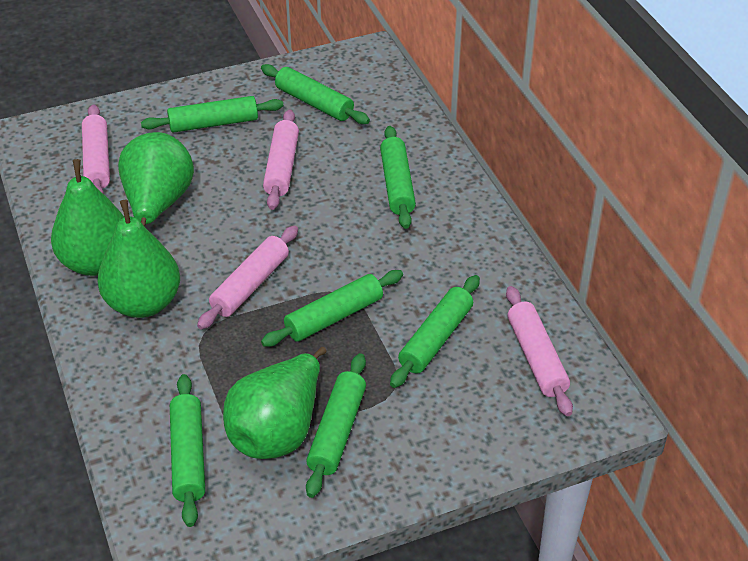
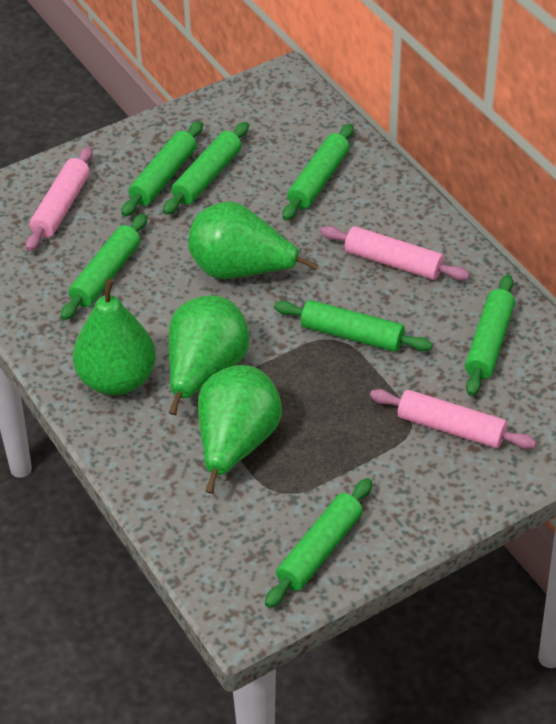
pink rolling pin: [82,104,110,194] [197,226,298,329] [263,109,299,210] [506,286,573,416] = 4 -> [26,147,93,251] [320,226,470,281] [370,389,536,449] = 3

